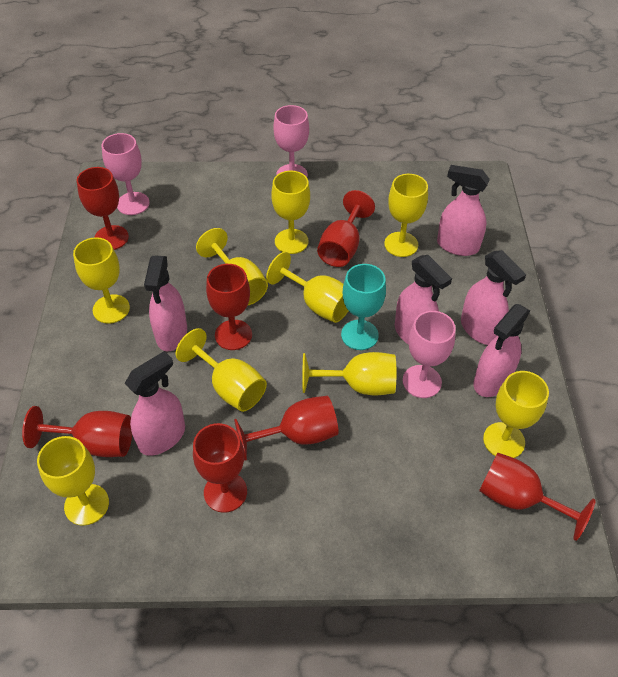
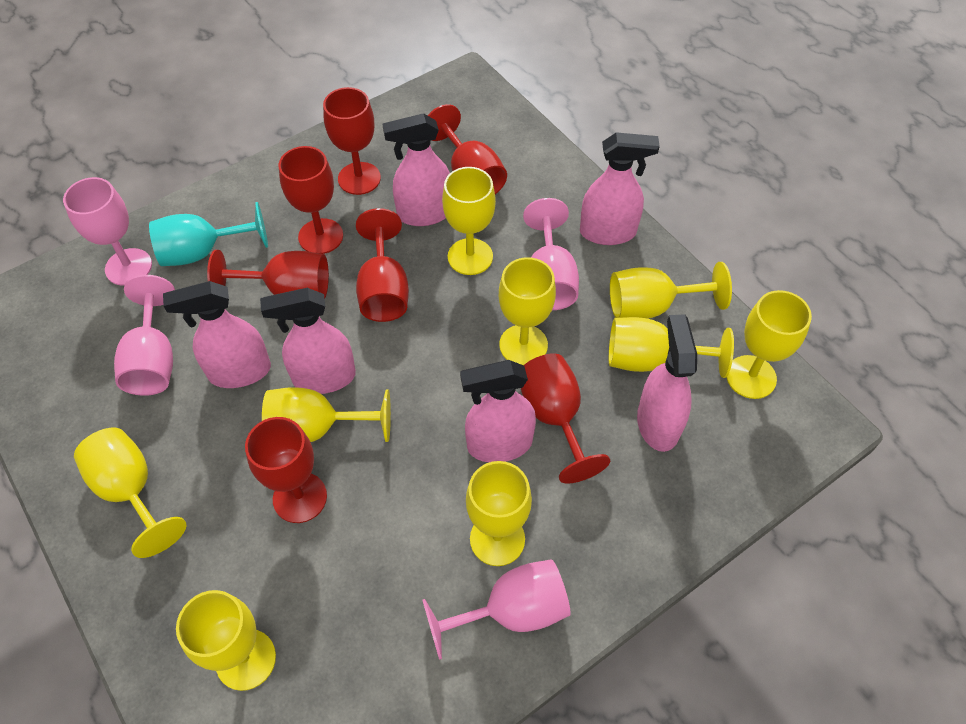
pink goblet: [102,133,149,215] [274,105,309,177] [403,311,456,398] = 3 -> [63,177,152,286] [114,275,175,396] [422,559,571,660] [523,198,579,310] = 4

